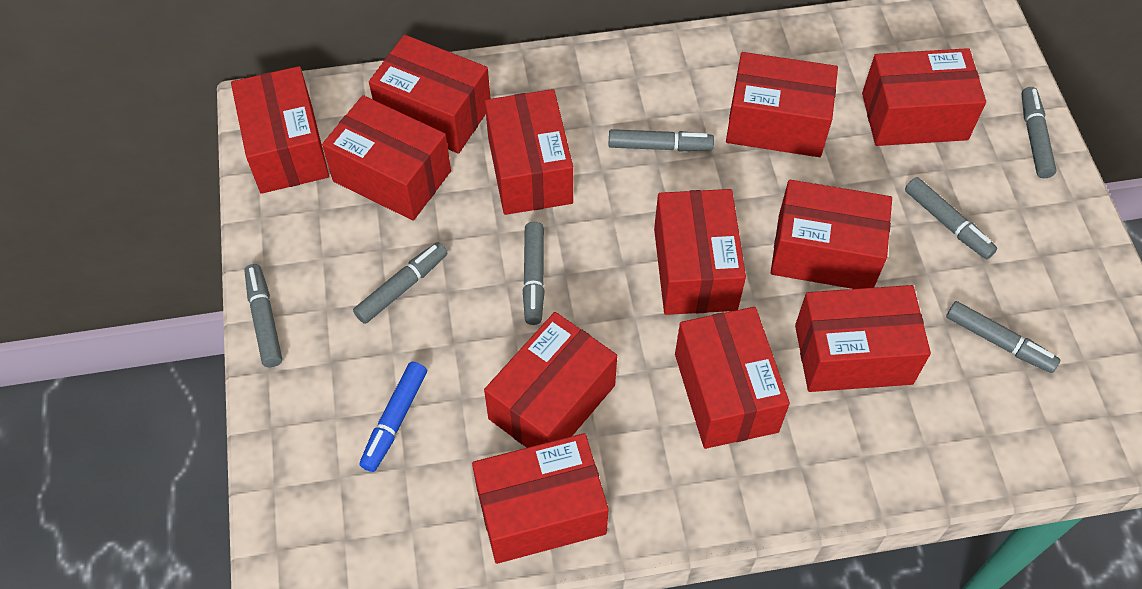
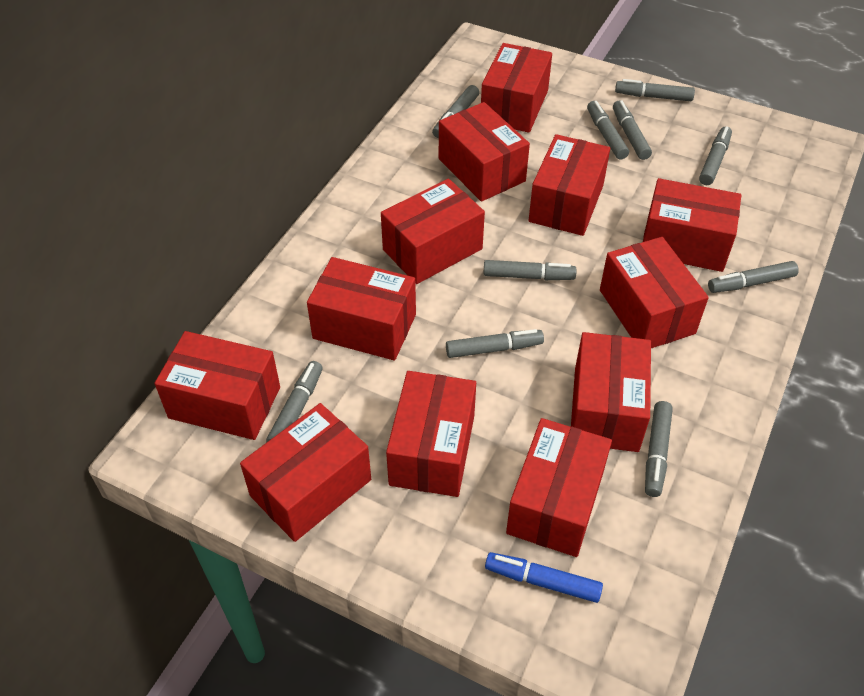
grey marker: [244,264,282,367] [353,242,447,324] [523,222,545,325] [608,129,714,152] [905,177,997,259] [946,301,1060,373] [1022,87,1056,178] = 7 -> [266,361,323,442] [432,85,479,138] [446,329,544,358] [483,260,577,280] [587,101,629,159] [613,100,652,160] [615,79,695,101] [645,401,673,497] [699,126,732,185] [708,261,799,293] = 10

